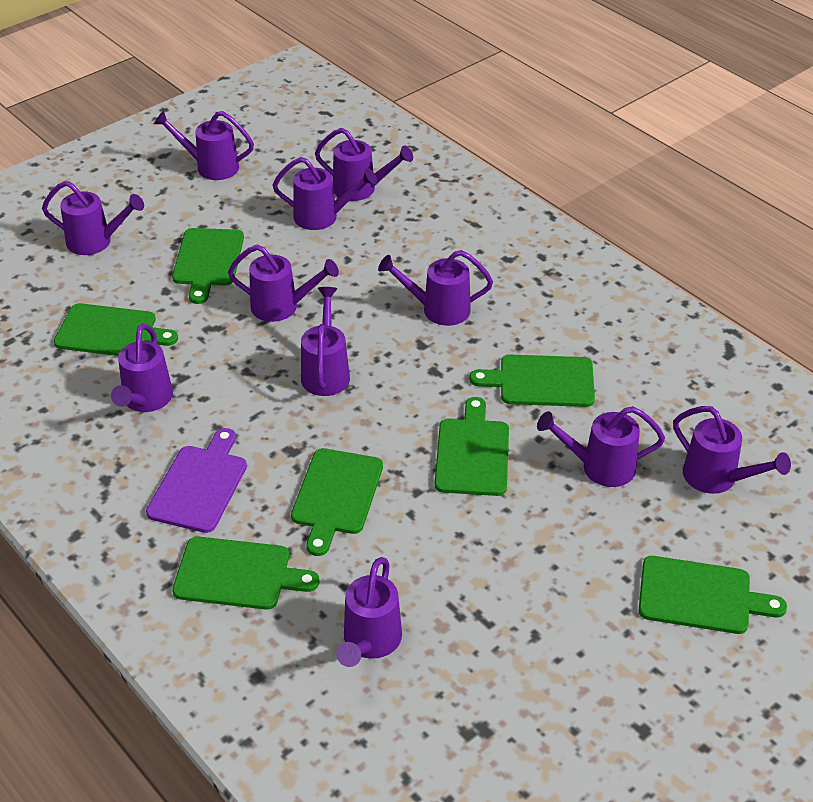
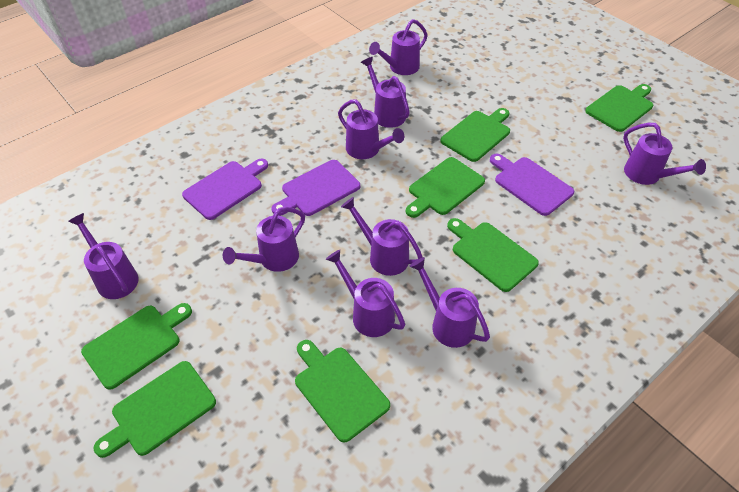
purple cutting board: [146,428,247,533] = 1 -> [182,159,268,220] [271,160,360,216] [490,154,574,216] = 3
purple watering can: [42,181,144,255] [111,324,173,412] [154,111,254,180] [228,245,339,322] [273,157,377,230] [301,287,350,396] [315,128,413,201] [336,557,402,667] [378,250,493,326] [537,406,665,487] [673,406,791,494] = 11 -> [68,213,139,299] [223,207,305,272] [326,250,405,337] [338,99,404,159] [341,197,423,276] [361,57,410,128] [369,19,428,75] [409,257,490,348] [623,123,706,185] = 9

